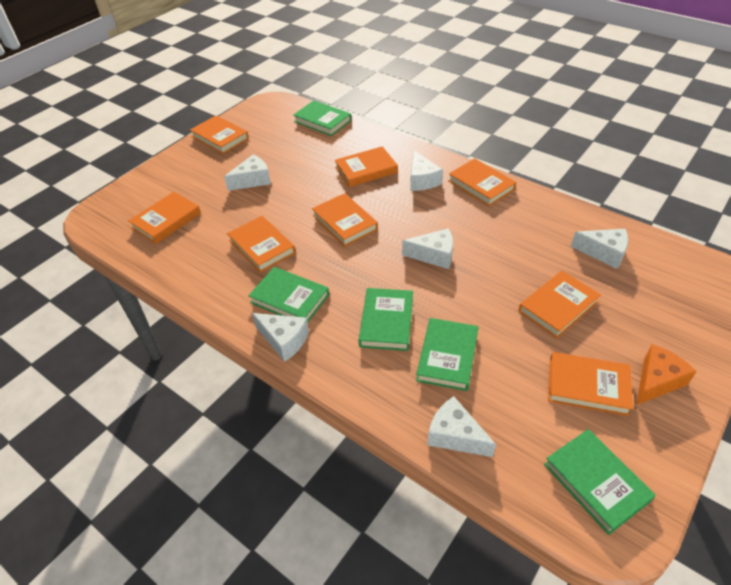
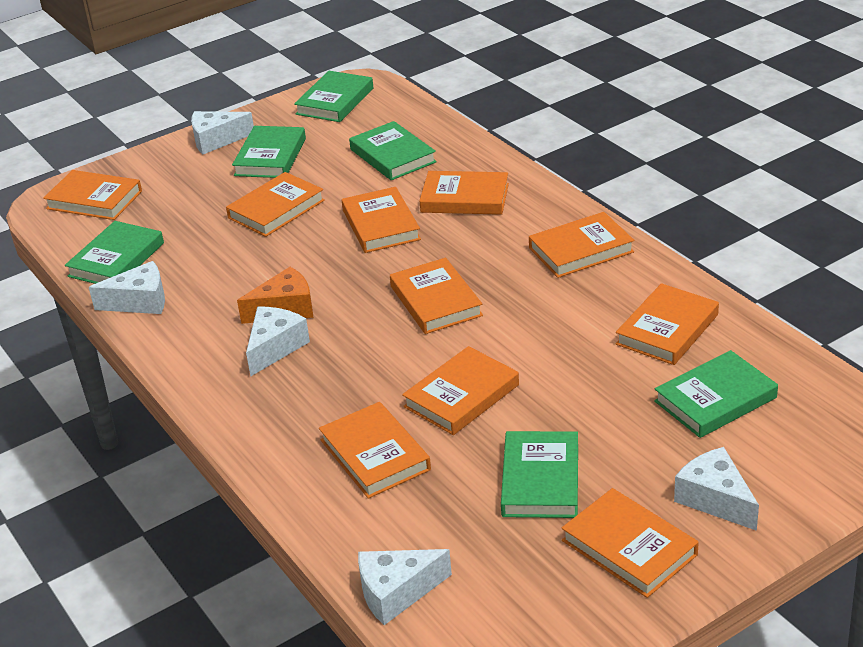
green book: [248,267,329,323] [293,100,351,136] [359,288,413,351] [416,318,478,391] [544,429,656,535] = 5 -> [65,221,164,284] [232,126,306,178] [294,71,373,122] [349,121,437,180] [501,431,578,518] [654,350,778,438] = 6
orange book: [128,192,201,244] [190,116,249,154] [227,216,296,273] [312,193,378,247] [335,146,398,187] [448,158,516,206] [519,271,601,338] [548,352,633,416] = 8 -> [43,170,142,220] [226,172,325,237] [319,402,431,499] [342,187,421,253] [390,258,483,334] [402,346,519,435] [419,171,509,215] [529,212,635,278] [562,488,699,598] [616,283,719,365] = 10
white cheese: [224,155,271,191] [252,313,309,362] [402,228,453,269] [410,151,443,191] [427,396,496,457] [571,229,628,269] = 6 -> [89,261,165,314] [191,111,254,154] [246,307,310,376] [358,549,452,625] [674,447,759,531] = 5

